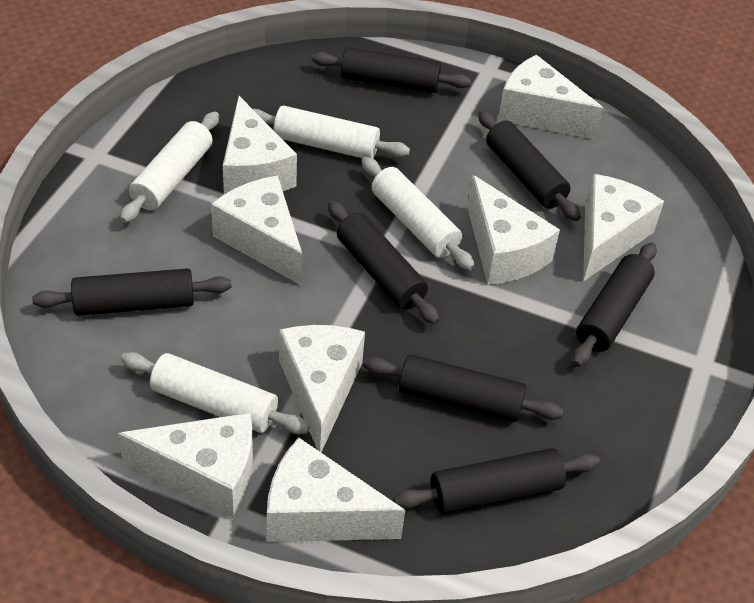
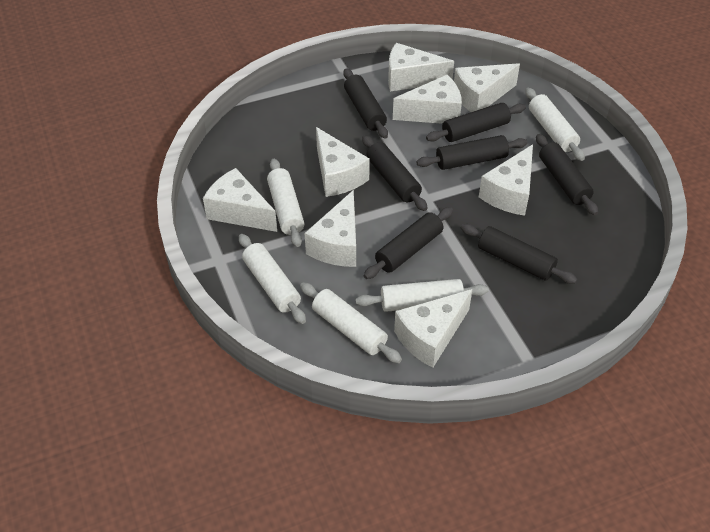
white rolling pin: [120,112,219,223] [121,352,310,434] [253,106,410,158] [361,157,475,271] = 4 -> [239,234,306,324] [267,159,305,247] [300,282,402,363] [355,279,489,312] [525,88,585,161] = 5

